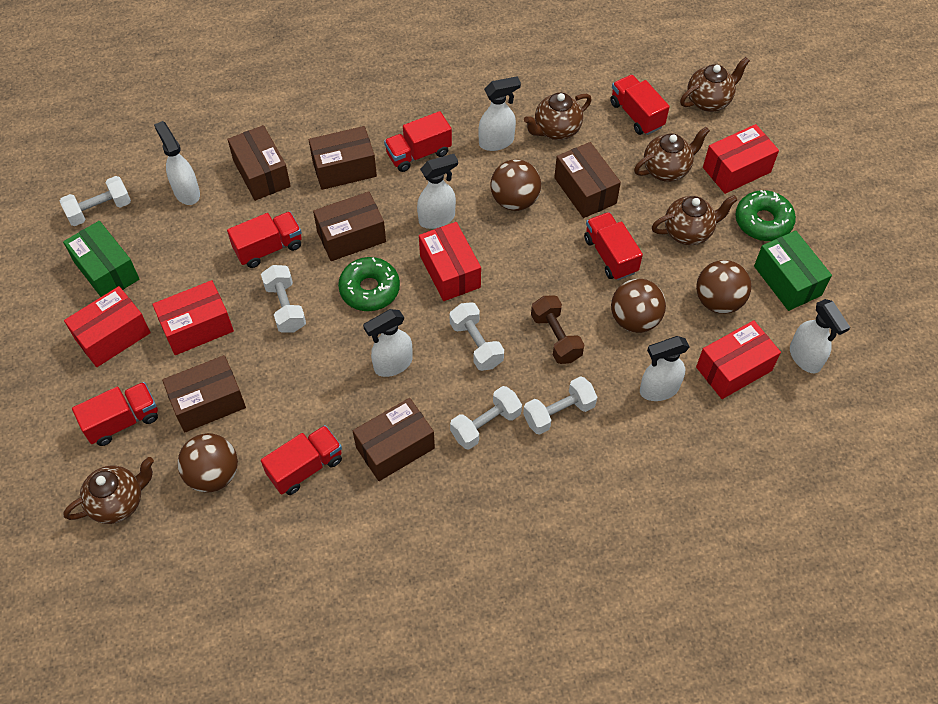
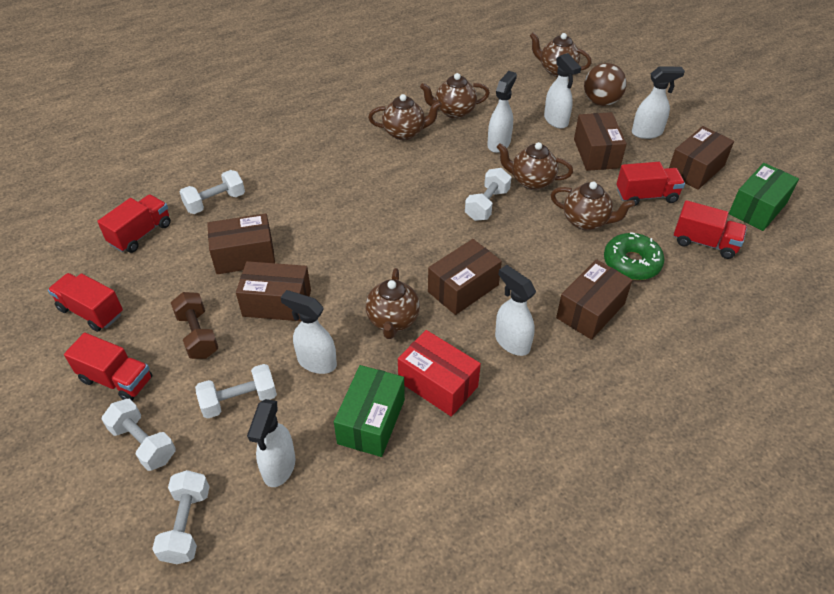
brown ball: [177,433,238,493] [491,159,541,211] [611,279,666,333] [696,260,751,314] = 4 -> [584,63,626,106] = 1
brown teapot: [63,457,154,524] [524,93,592,140] [634,127,710,182] [652,195,738,245] [680,57,750,112] = 5 -> [366,268,420,339] [368,94,442,140] [420,73,490,119] [497,142,573,190] [529,32,592,77] [551,182,635,230] = 6
green donut: [338,257,400,311] [735,190,796,241] = 2 -> [604,232,664,280] = 1
red box: [64,286,151,367] [152,280,234,355] [419,222,481,301] [696,320,781,399] [703,124,779,194] = 5 -> [398,330,481,417] = 1
red truck: [72,382,158,446] [227,212,302,268] [261,425,342,495] [384,111,452,172] [584,212,643,280] [610,75,670,135] = 6 -> [48,273,123,332] [64,333,153,401] [97,194,171,253] [617,162,685,206] [674,200,747,259] = 5

